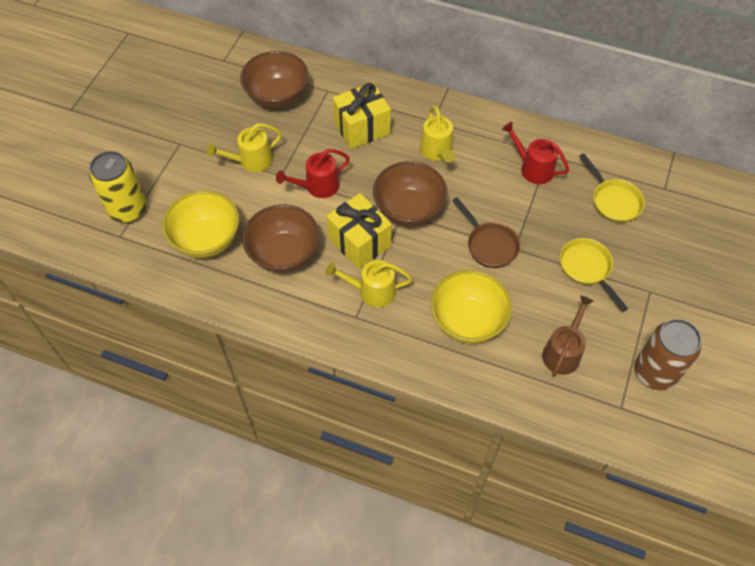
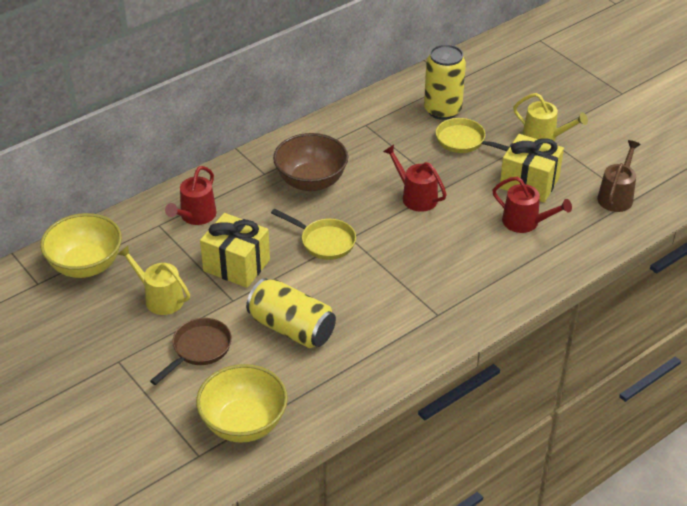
brown bowl: [240,51,309,108] [242,205,320,273] [373,161,447,226] = 3 -> [273,133,348,191] = 1
brown can: [635,319,702,390] = 1 -> none = 0
red watering can: [276,149,350,198] [502,122,569,184] = 2 -> [165,166,217,225] [383,145,447,212] [493,177,572,233] = 3
yellow can: [89,151,147,223] = 1 -> [246,278,336,348] [424,44,466,120] = 2
yellow watering can: [207,123,282,172] [326,260,412,307] [420,106,456,163] = 3 -> [117,246,190,315] [513,93,588,141] = 2

